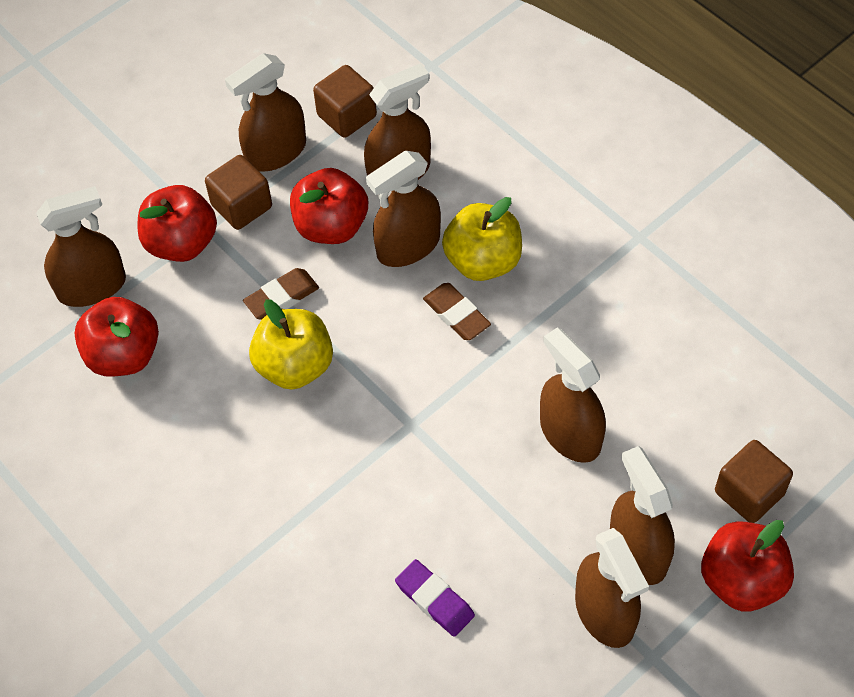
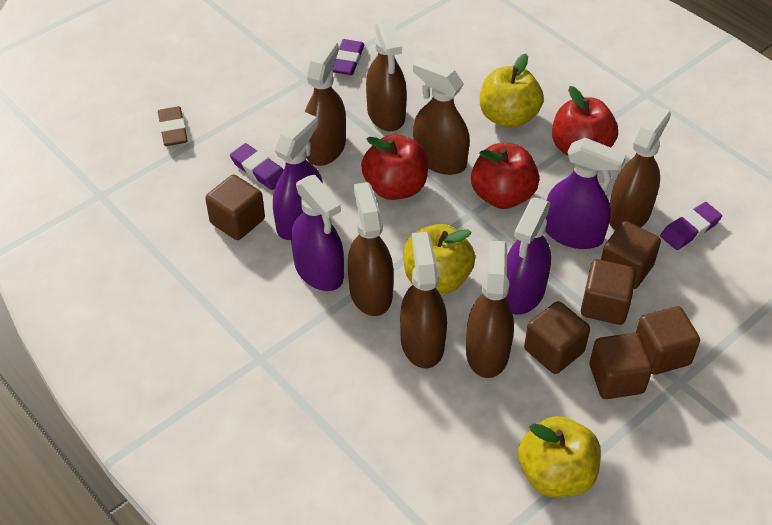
brown cube: [205,155,272,230] [313,65,377,138] [715,440,793,523] = 3 -> [205,175,265,240] [524,301,590,374] [581,259,637,325] [590,333,652,399] [601,221,661,289] [636,306,700,375] = 6
brown eraser: [243,268,319,320] [423,283,491,340] = 2 -> [158,106,188,146] = 1
purple eraser: [395,559,475,637] = 1 -> [230,143,284,190] [333,39,365,75] [660,202,722,250] = 3
purple spray bottle: none = 0 -> [273,112,323,240] [291,175,344,291] [506,198,551,315] [546,138,626,249] = 4
red apple: [74,297,159,377] [138,185,217,262] [290,168,368,244] [701,520,794,612] = 4 -> [361,134,428,200] [471,143,539,209] [552,86,618,156] = 3
yellow apple: [249,299,333,390] [442,197,522,281] = 2 -> [404,224,475,294] [480,54,544,128] [518,416,601,497] = 3

